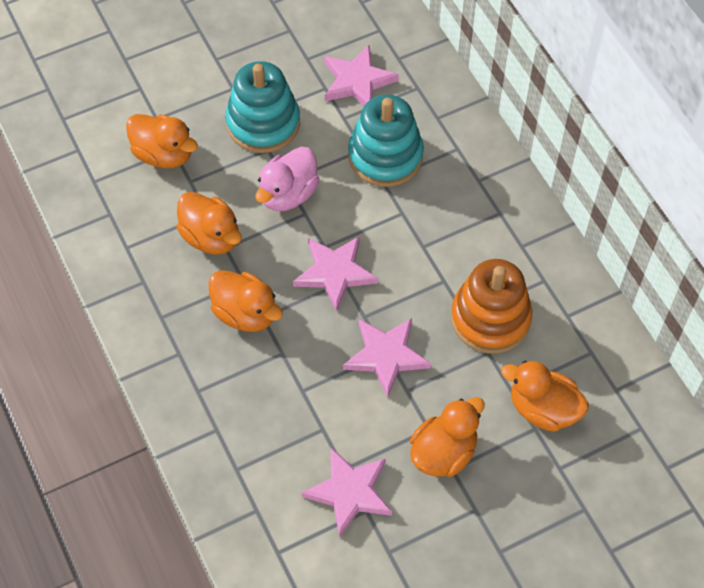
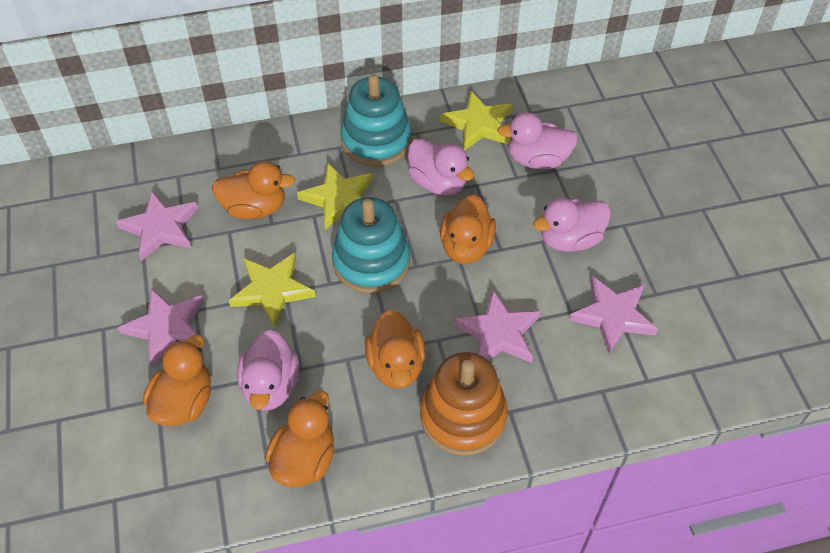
pink duck: [255,147,320,211] = 1 -> [237,330,299,411] [408,138,474,195] [497,112,578,169] [533,197,611,252] = 4
yellow star: none = 0 -> [229,253,316,327] [297,162,373,230] [440,91,513,151] = 3

